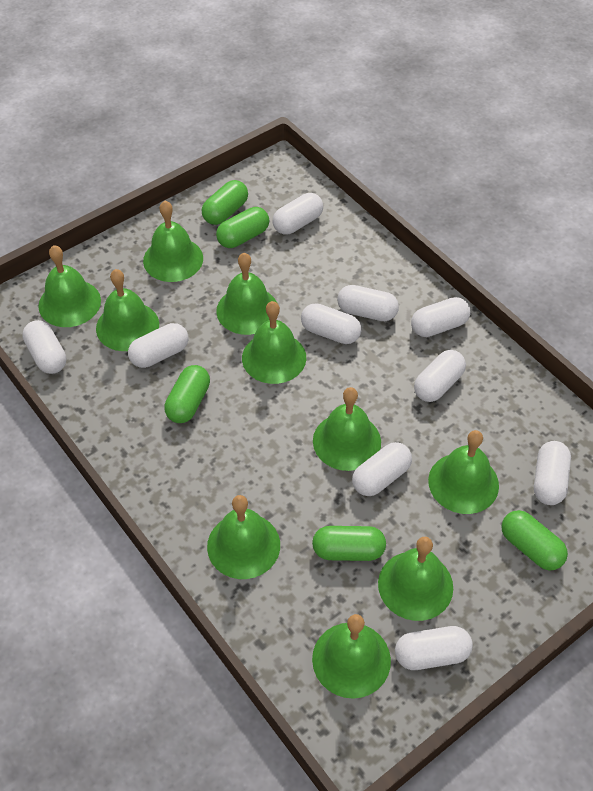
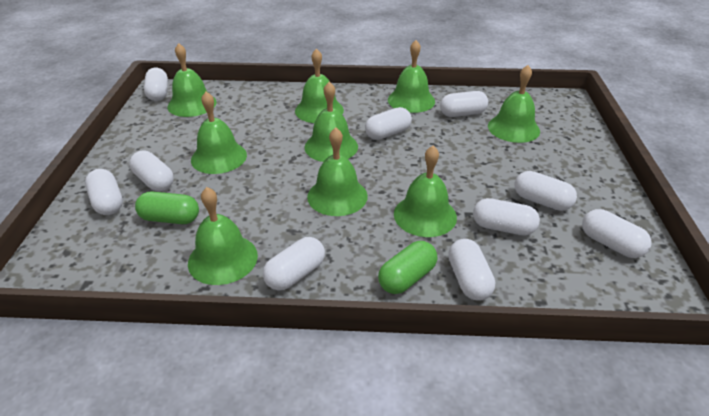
green bell: [38,245,101,327] [96,269,159,351] [143,201,203,282] [207,495,280,579] [216,253,277,335] [242,301,306,384] [312,614,391,699] [313,387,381,471] [378,537,453,621] [428,430,499,514] = 10 -> [167,43,217,117] [188,187,258,285] [191,92,247,174] [295,49,344,123] [305,82,358,162] [307,127,368,216] [388,40,435,113] [394,146,457,237] [488,65,540,143] = 9
green capsule: [164,365,210,423] [202,180,248,225] [216,207,269,248] [312,526,386,561] [502,510,568,570] = 5 -> [135,191,199,224] [378,241,437,294] = 2

